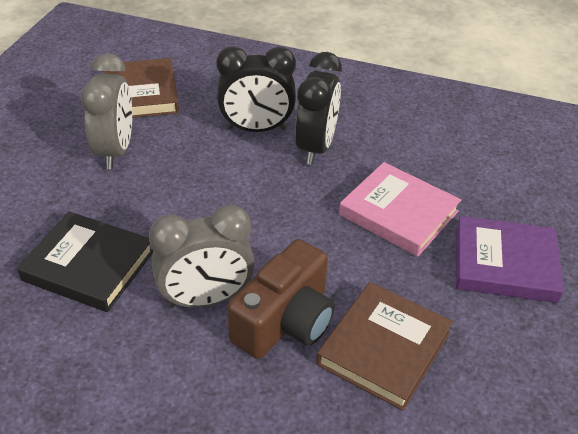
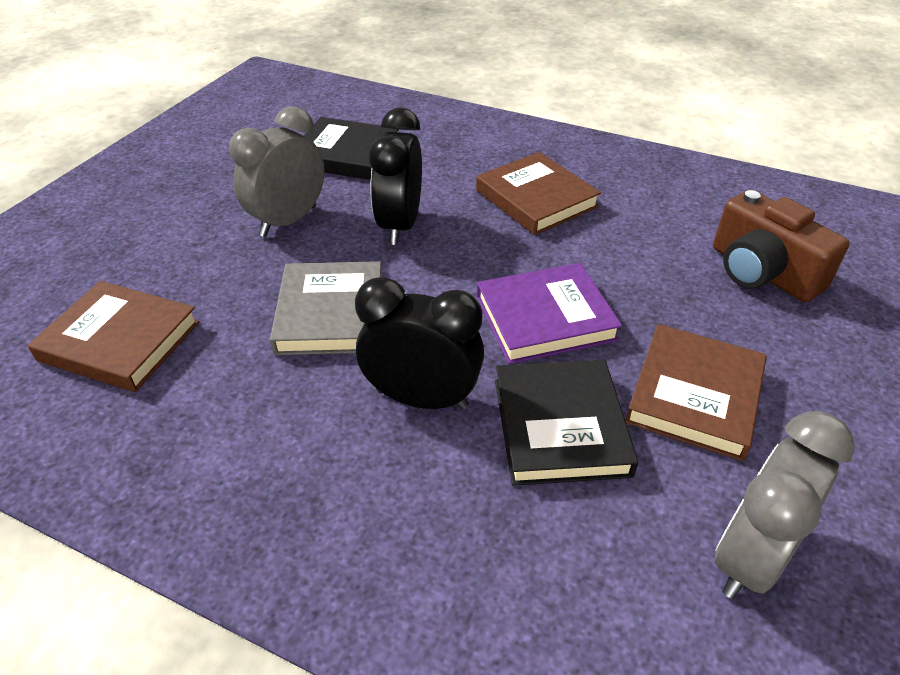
black book: [17,211,153,312] = 1 -> [304,117,399,180] [495,360,638,486] = 2
brown book: [104,58,179,118] [316,282,453,411] = 2 -> [28,281,200,392] [476,152,601,235] [625,324,767,461] = 3
grey book: none = 0 -> [270,261,382,355] = 1
pink book: [339,162,461,257] = 1 -> none = 0

